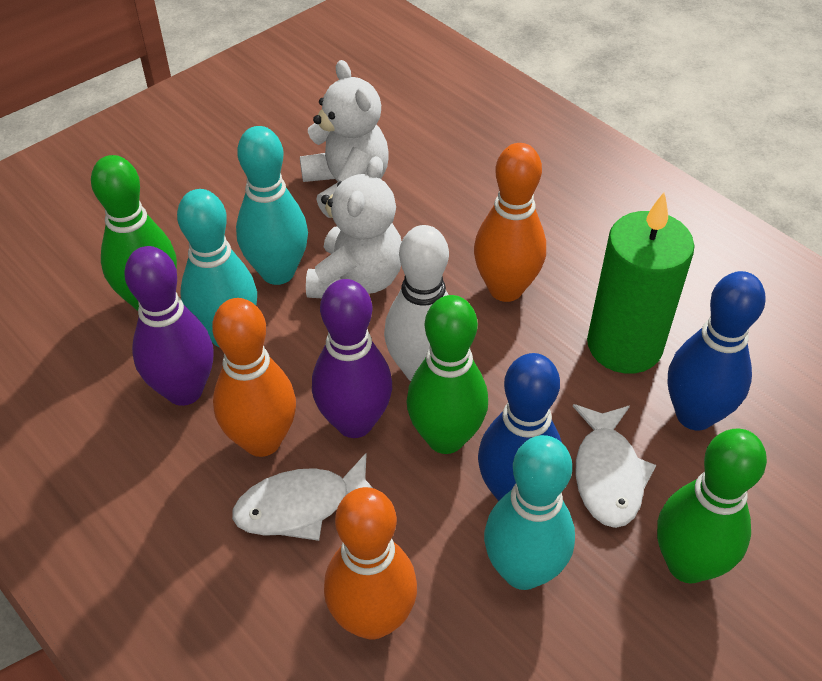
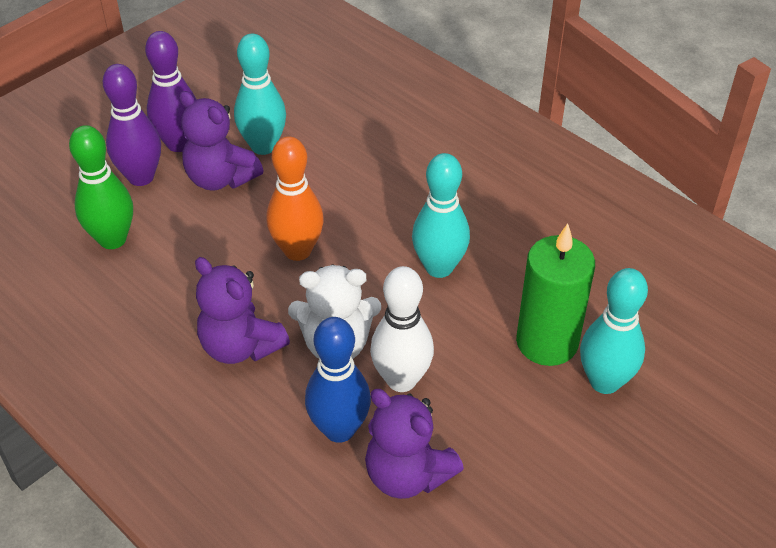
blue bowling pin: [478,353,562,501] [668,271,766,431] = 2 -> [305,317,371,443] = 1
green bowling pin: [91,155,177,311] [407,295,488,454] [657,429,767,583] = 3 -> [69,125,133,249] = 1
orange bowling pin: [212,298,296,457] [324,487,417,639] [474,143,546,302] = 3 -> [266,136,324,261] = 1
purple teddy bear: none = 0 -> [179,91,264,191] [195,257,290,364] [365,389,464,499] = 3
white fish: [232,453,373,541] [573,404,656,528] = 2 -> none = 0
white teddy bear: [300,60,389,218] [306,156,402,298] = 2 -> [288,265,381,359] = 1

